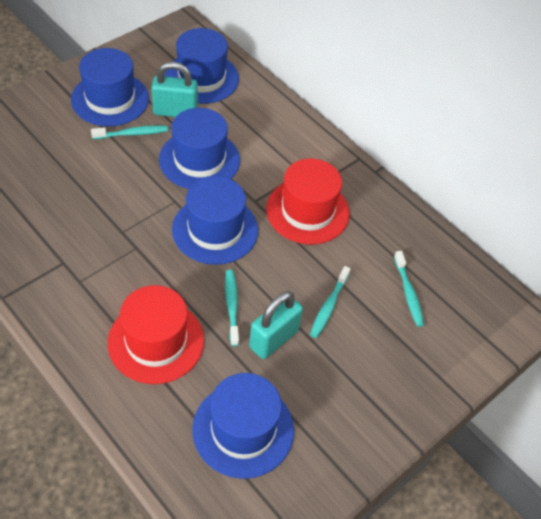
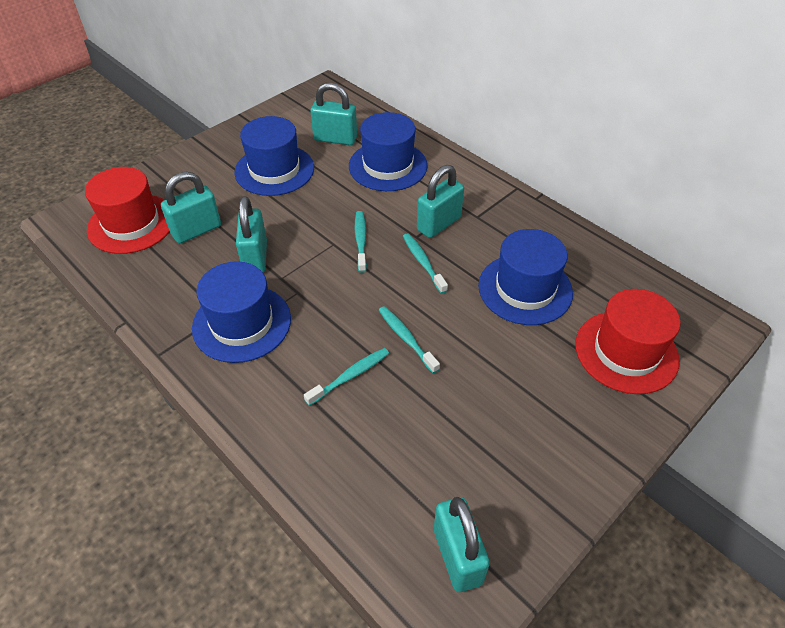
blue hat: [71,48,149,126] [159,108,240,189] [165,28,239,104] [172,176,258,265] [192,373,294,479] = 5 -> [192,261,291,363] [234,116,314,196] [349,112,428,191] [478,229,573,325] = 4
turquoise padlock: [151,62,198,117] [249,291,303,359] = 2 -> [161,172,221,243] [236,196,267,273] [310,83,357,145] [417,165,464,238] [434,497,490,592] = 5

